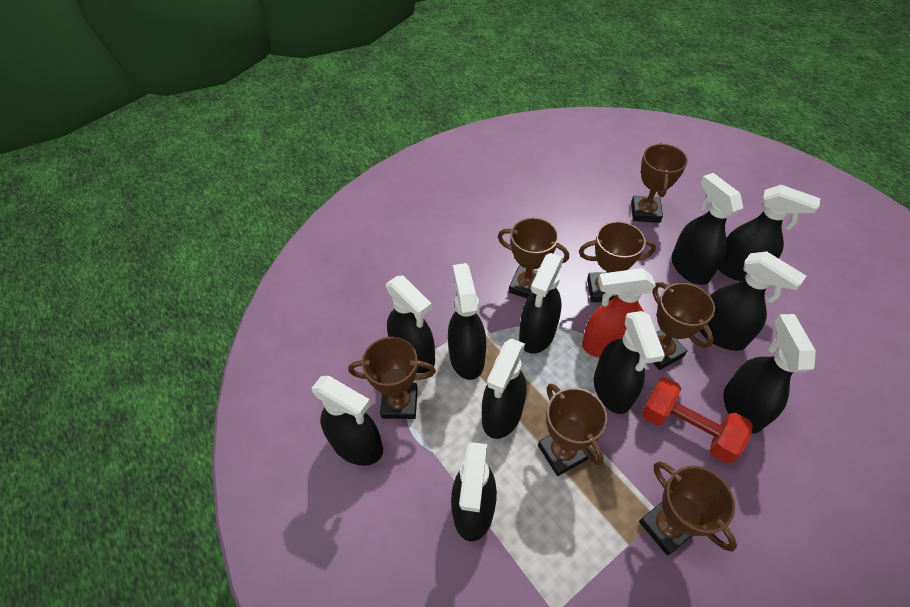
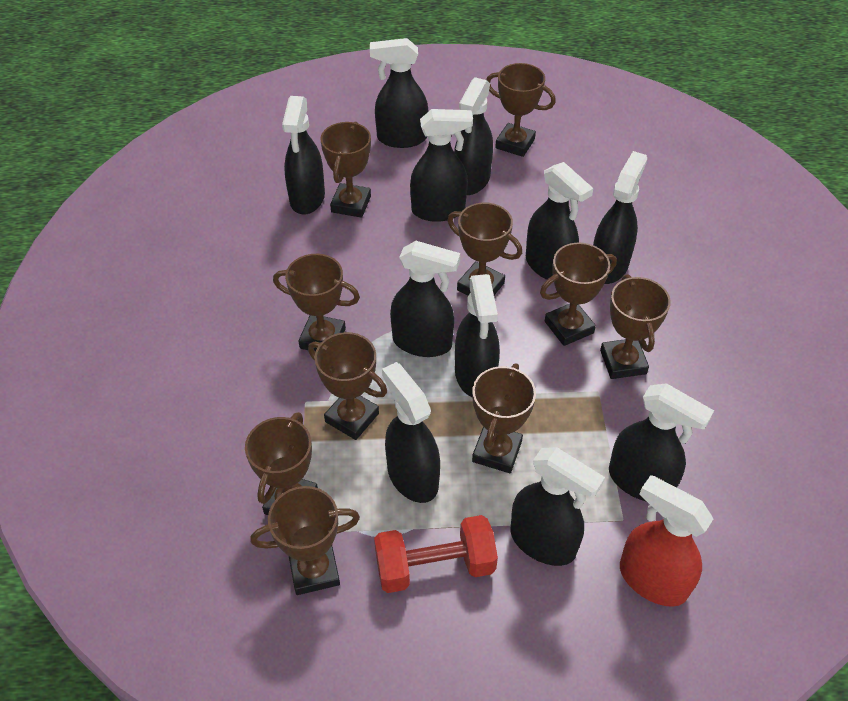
brown trophy: [348,337,436,419] [498,218,569,299] [538,384,608,476] [579,221,656,302] [631,143,688,223] [639,461,737,556] [653,282,715,370] = 7 -> [245,412,318,515] [250,486,360,595] [273,254,360,352] [308,332,387,440] [320,122,371,218] [448,202,522,295] [472,363,536,473] [486,63,556,157] [540,242,617,346] [600,274,671,379] = 10

